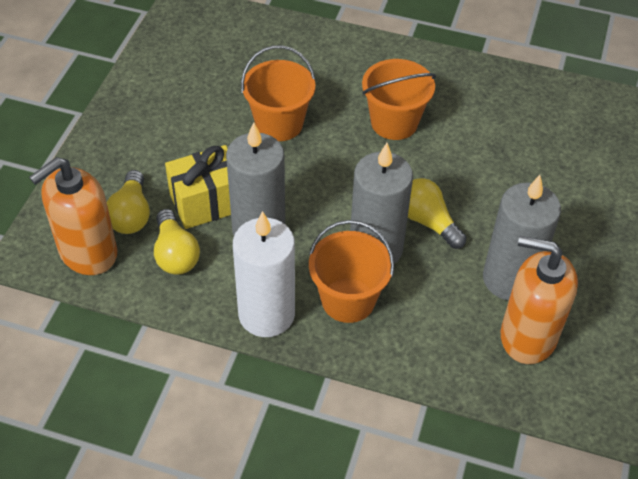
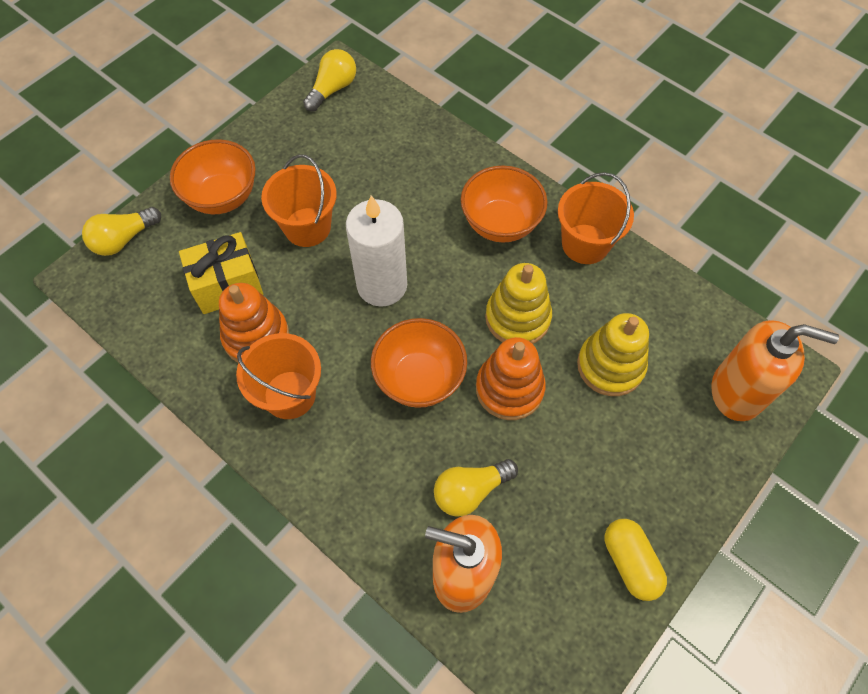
grey candle: [226,122,285,235] [350,143,413,264] [483,175,561,300] = 3 -> none = 0
orange bowl: none = 0 -> [170,139,256,214] [371,318,467,408] [461,166,547,243] = 3
orange stacking toy: none = 0 -> [219,283,289,363] [476,337,546,420] = 2
yellow capsule: none = 0 -> [605,519,667,601] = 1
yellow stacking toy: none = 0 -> [485,263,552,344] [577,313,649,396] = 2

